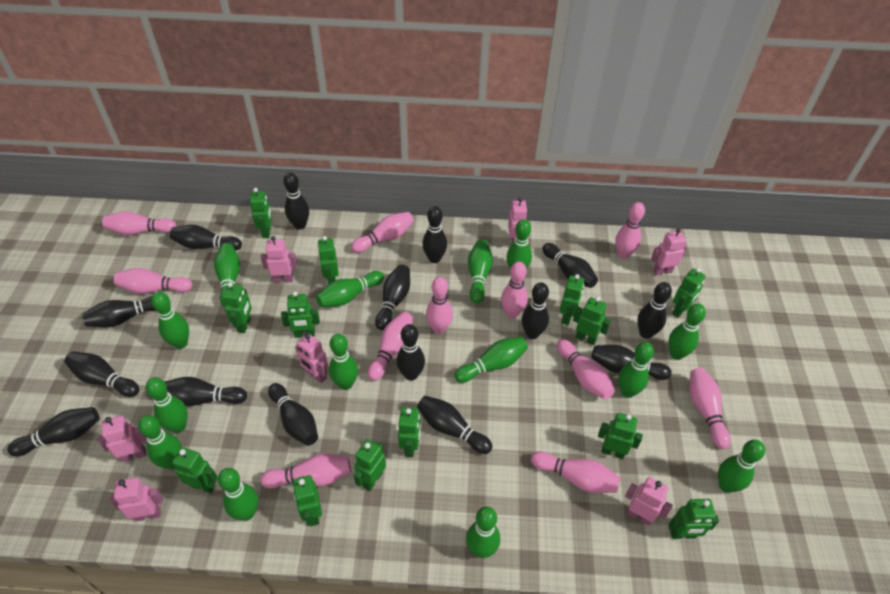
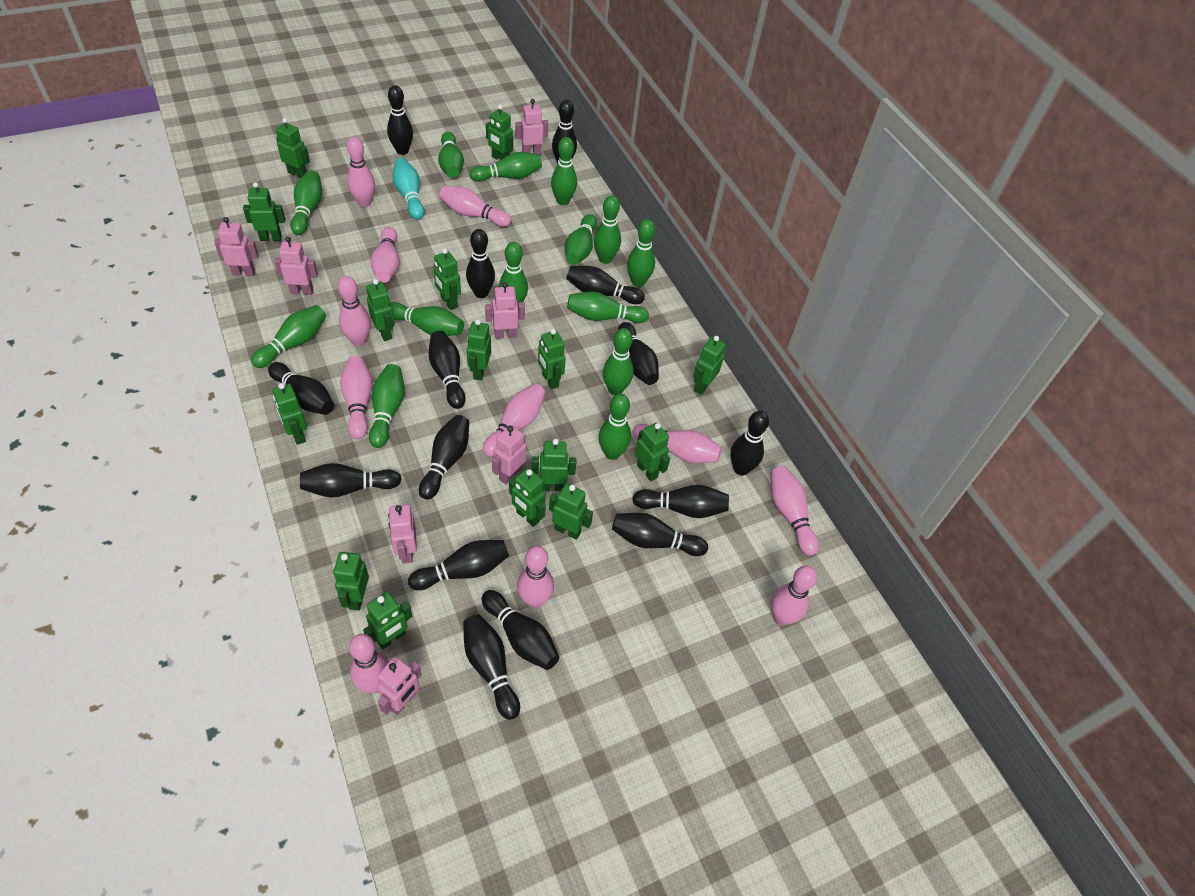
green robot: [172,447,218,493] [223,282,252,333] [250,188,272,238] [281,291,320,338] [293,475,322,526] [318,236,339,284] [354,439,386,491] [398,407,421,457] [560,274,584,325] [573,297,611,345] [598,413,643,459] [668,499,719,539] [672,268,706,318] = 13 -> [243,182,285,241] [272,383,307,445] [276,118,310,178] [333,552,369,611] [363,592,412,649] [366,279,395,341] [434,248,461,310] [467,319,491,381] [486,105,513,160] [509,468,546,527] [532,439,576,491] [538,329,566,389] [549,483,593,540] [635,423,670,481] [693,336,726,395] = 15
turquoise bowling pin: none = 0 -> [393,158,424,220] = 1

